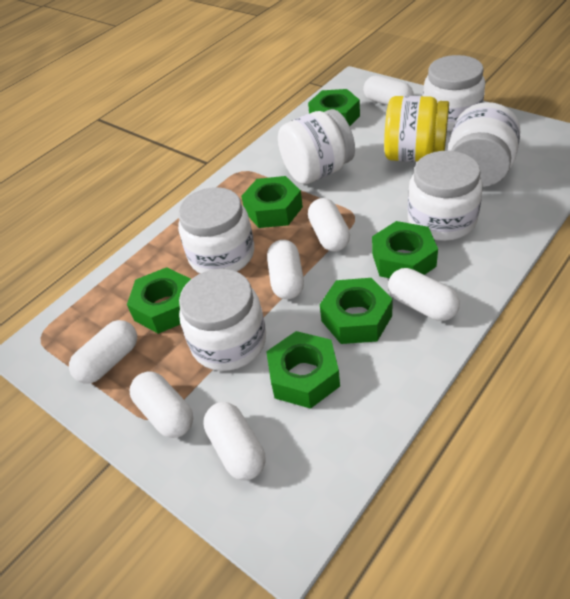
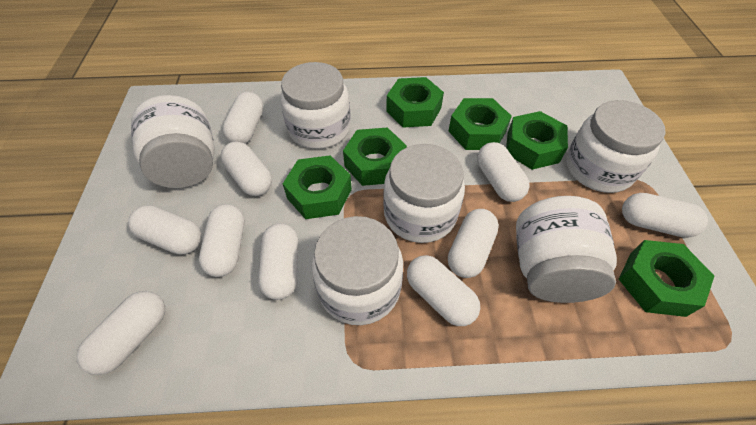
white capsule: [69,320,137,384] [130,371,193,438] [203,402,265,481] [267,240,304,299] [308,198,350,252] [363,76,414,105] [388,268,460,321] = 7 -> [77,291,165,375] [128,205,202,255] [199,204,244,277] [221,141,272,196] [222,92,263,144] [258,223,298,300] [407,255,480,326] [448,209,499,278] [477,142,530,202] [622,193,708,238] = 10
yellow jar: [384,96,449,162] = 1 -> none = 0

